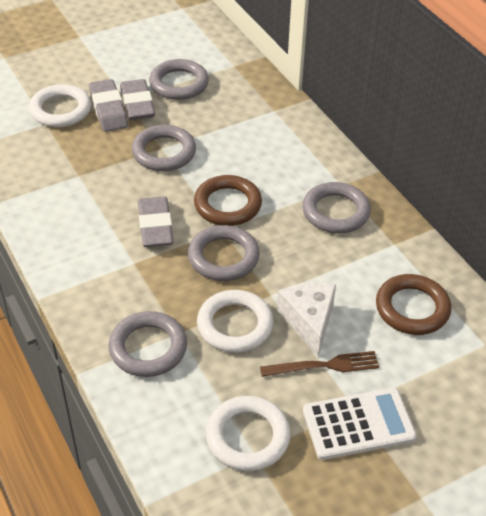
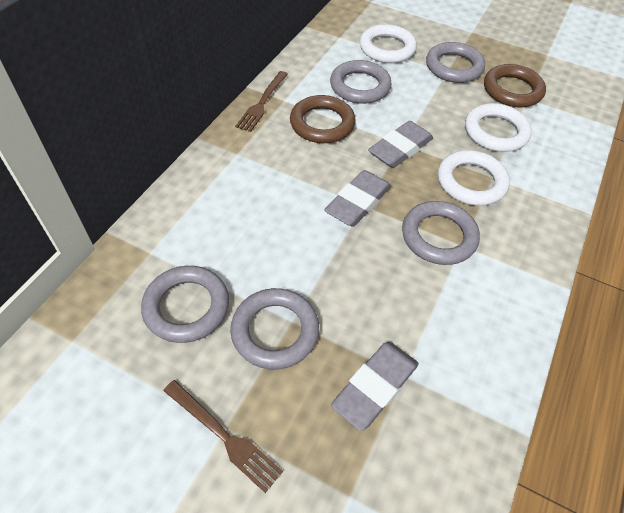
brown fork: [260,351,379,377] = 1 -> [163,380,283,493] [235,71,288,132] = 2
white calculator: [303,388,417,460] = 1 -> none = 0
white cheese: [277,282,336,356] = 1 -> none = 0

